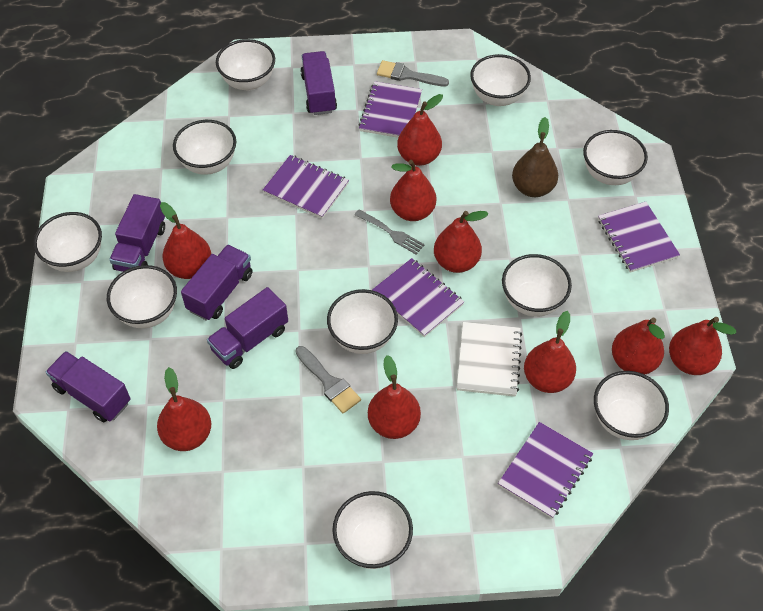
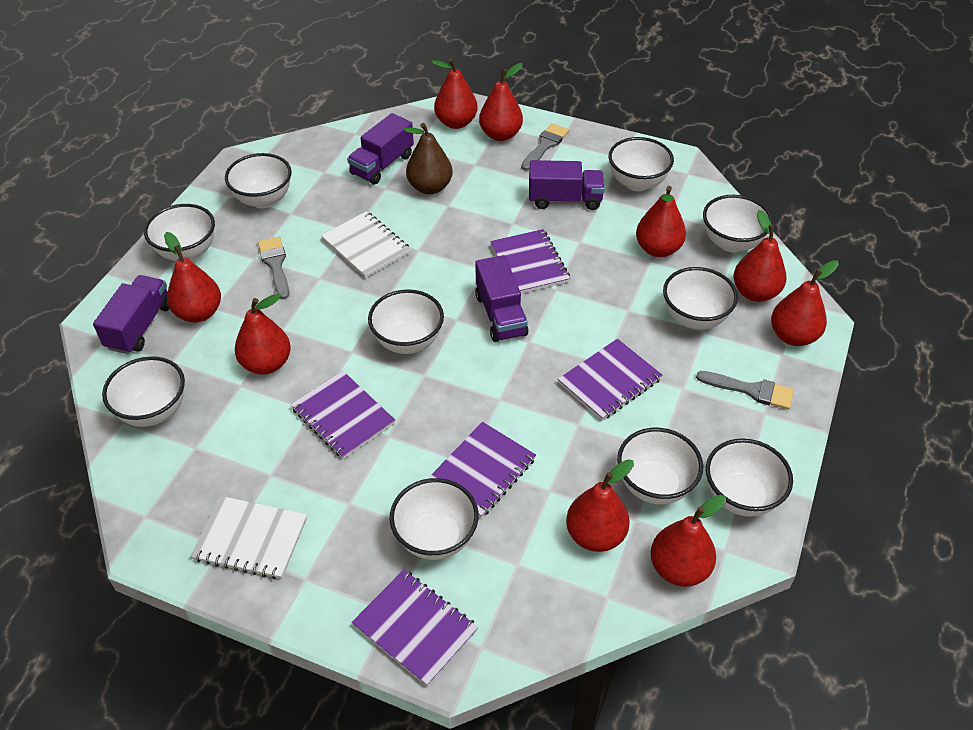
grey brush: [295,346,361,413] [377,60,449,87] = 2 -> [258,237,289,299] [521,123,569,171] [696,371,794,410] = 3
grey fork: [354,209,425,255] = 1 -> none = 0
purple truck: [46,351,131,422] [109,194,165,272] [181,245,252,321] [207,287,288,369] [300,51,337,115] = 5 -> [93,275,169,354] [347,113,414,184] [475,255,528,342] [529,160,605,210] = 4
white notebook: [457,322,522,397] = 1 -> [191,496,307,579] [321,211,411,278] = 2

